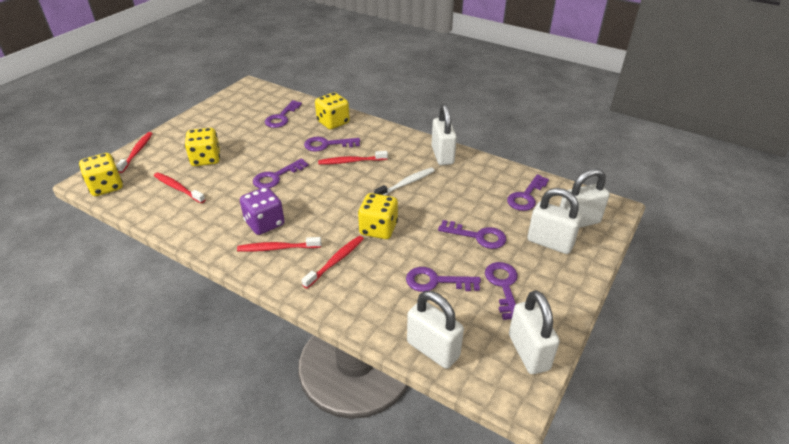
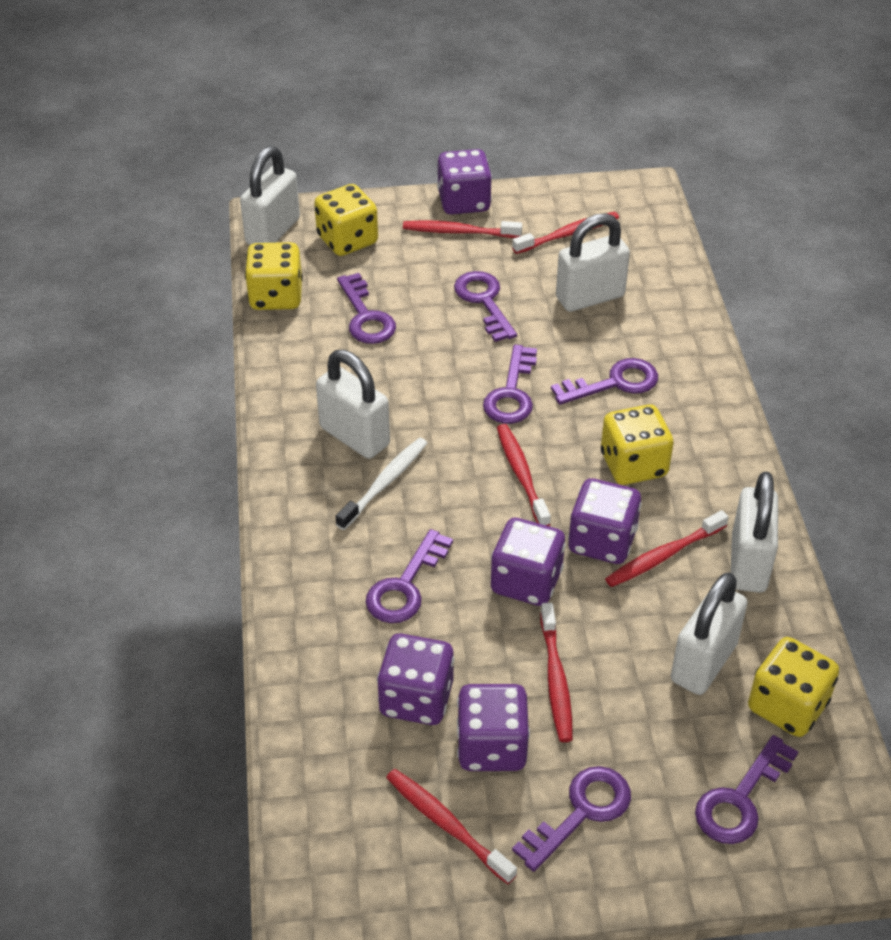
purple dice: [240,187,285,235] = 1 -> [377,634,454,725] [437,149,492,215] [457,684,530,771] [491,518,566,606] [568,478,642,564] = 5
red toothbrush: [116,132,153,173] [154,172,205,203] [237,237,321,252] [302,236,364,289] [318,151,388,165] = 5 -> [386,769,517,884] [403,220,522,238] [497,424,551,526] [512,212,619,254] [540,603,573,742] [605,510,729,587] = 6

